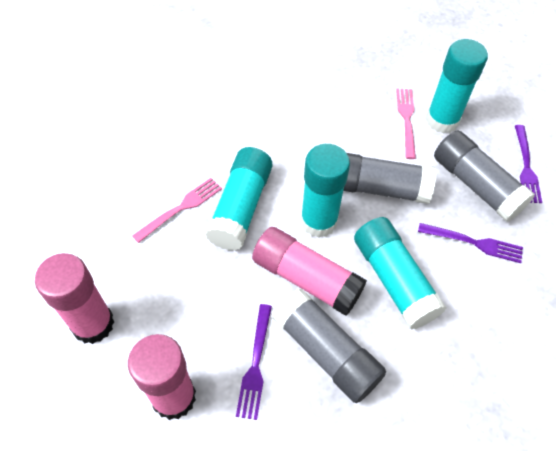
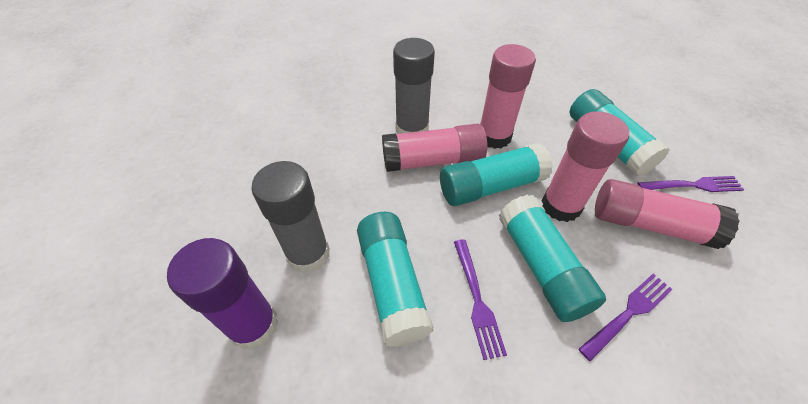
grey glue stick: [272,288,386,403] [343,153,436,204] [434,131,535,222] = 3 -> [251,161,330,274] [393,38,435,134] = 2
pink fork: [132,178,222,243] [396,89,416,159] = 2 -> none = 0
pink glue stick: [35,253,114,344] [128,334,196,420] [252,227,367,316] = 3 -> [382,124,487,172] [480,44,536,149] [542,111,629,222] [595,179,740,249] = 4
purple glue stick: none = 0 -> [167,238,278,350] = 1

